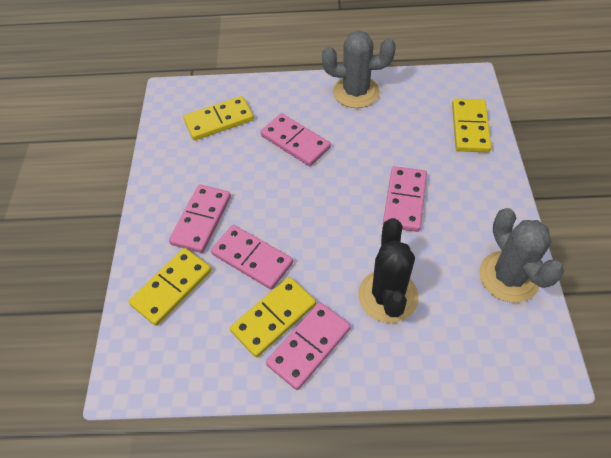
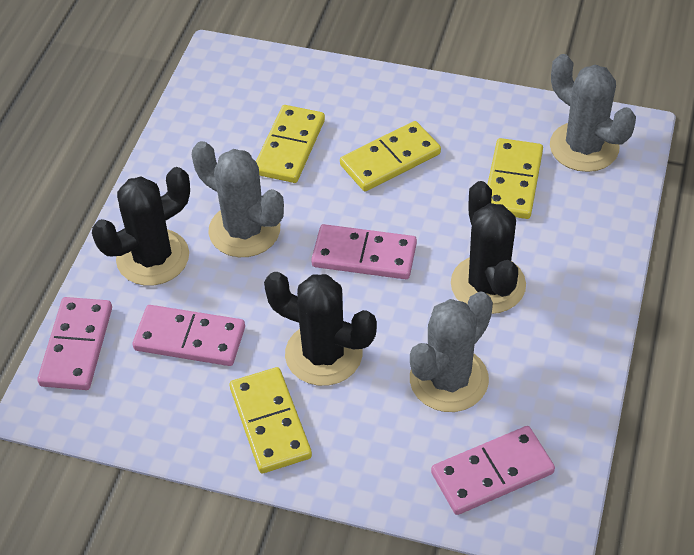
black cactus: [358,218,419,323] = 1 -> [92,167,190,286] [264,272,377,386] [451,181,526,314] = 3
grey cactus: [322,31,396,108] [479,208,564,303] = 2 -> [192,141,284,257] [410,292,493,412] [550,54,636,172] = 3
pink domino: [169,184,231,253] [211,225,293,290] [260,113,331,166] [266,302,351,390] [383,166,427,232] = 5 -> [37,297,112,390] [132,305,245,366] [311,224,417,279] [431,426,555,515] = 4

